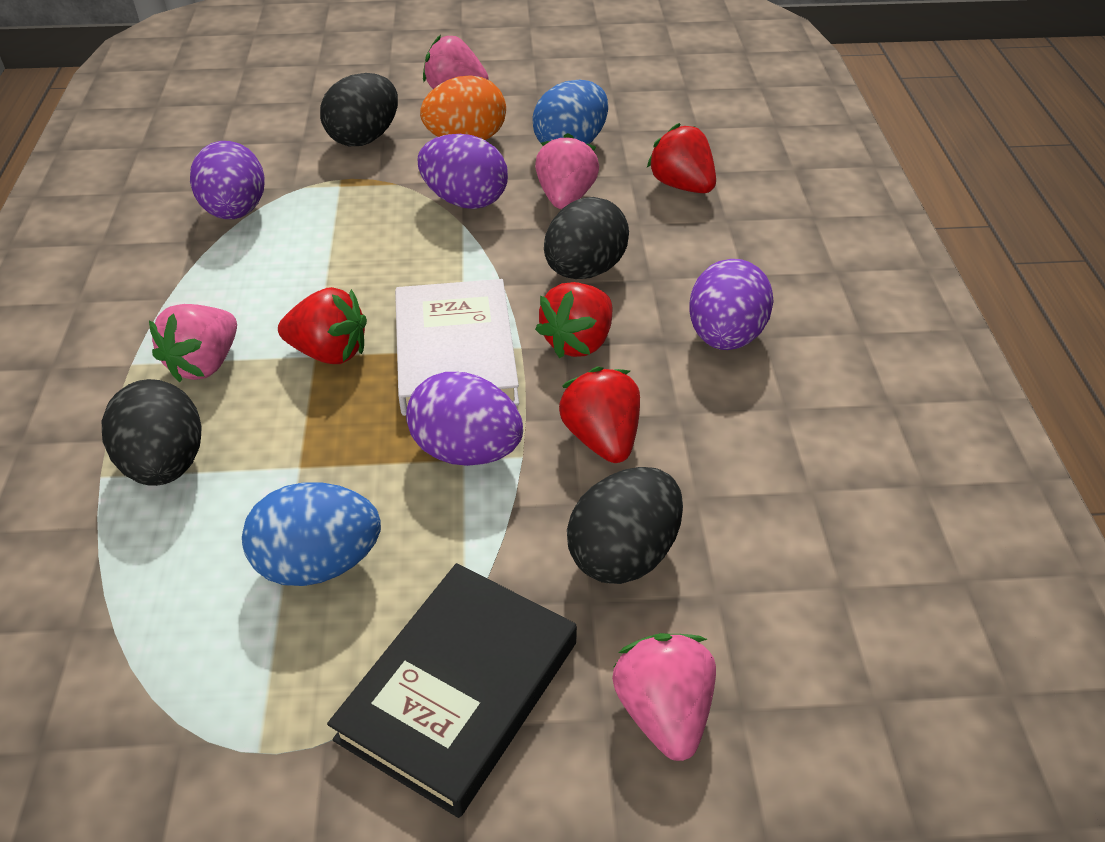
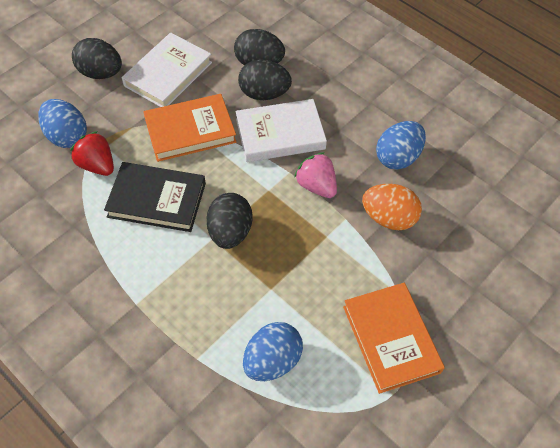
blue egg: [242,482,381,586] [532,80,608,144] = 2 -> [38,99,87,148] [243,322,303,381] [376,121,426,170] = 3
orange book: none = 0 -> [143,94,237,162] [343,283,445,394] = 2
pink strawberry: [149,304,237,382] [423,35,489,89] [535,133,599,209] [612,633,716,761] = 4 -> [294,152,337,198] = 1
purple egg: [190,141,265,219] [406,372,523,466] [418,134,508,209] [689,259,774,350] = 4 -> none = 0
red strawberry: [278,287,367,364] [535,282,613,358] [559,367,640,463] [647,123,716,193] = 4 -> [70,131,114,176] = 1
white book: [395,279,519,416] = 1 -> [122,33,212,107] [236,99,327,162] = 2

